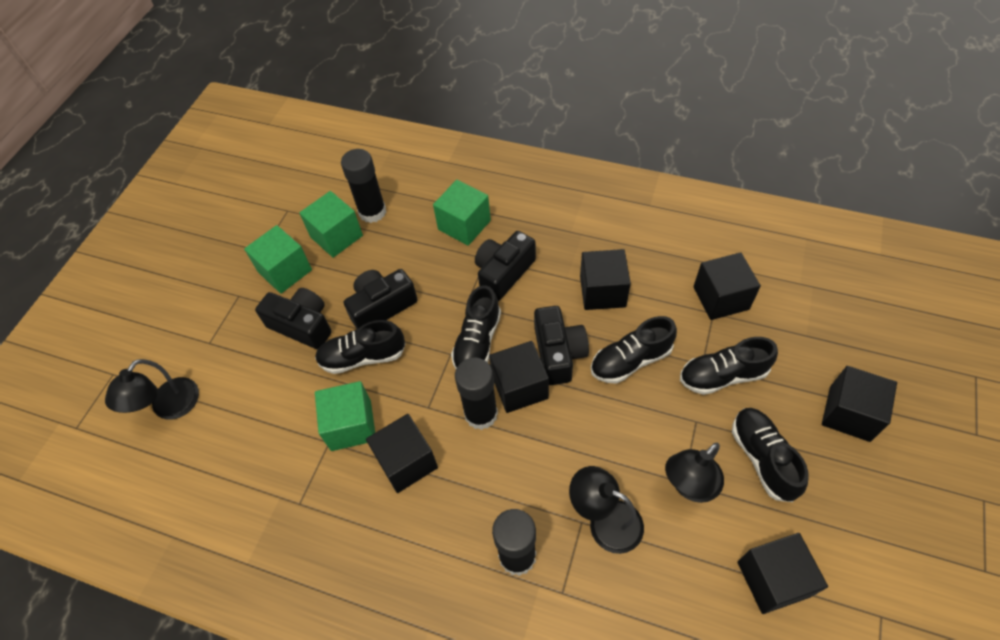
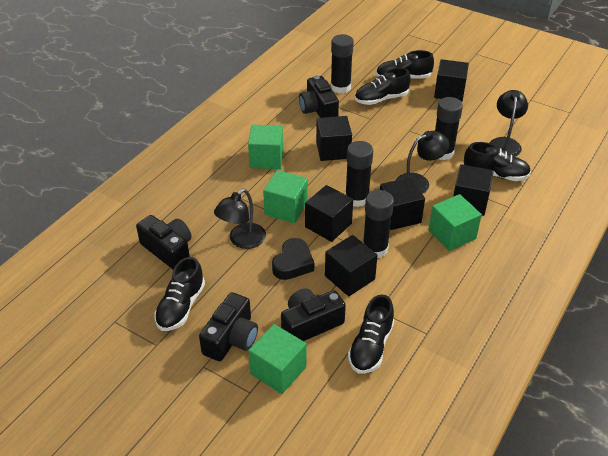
black glue stick: [341,149,386,223] [455,358,498,430] [492,509,536,576] = 3 -> [331,34,354,93] [345,141,373,207] [363,190,394,258] [435,97,463,160] = 4
black heart: none = 0 -> [272,238,314,280] = 1

